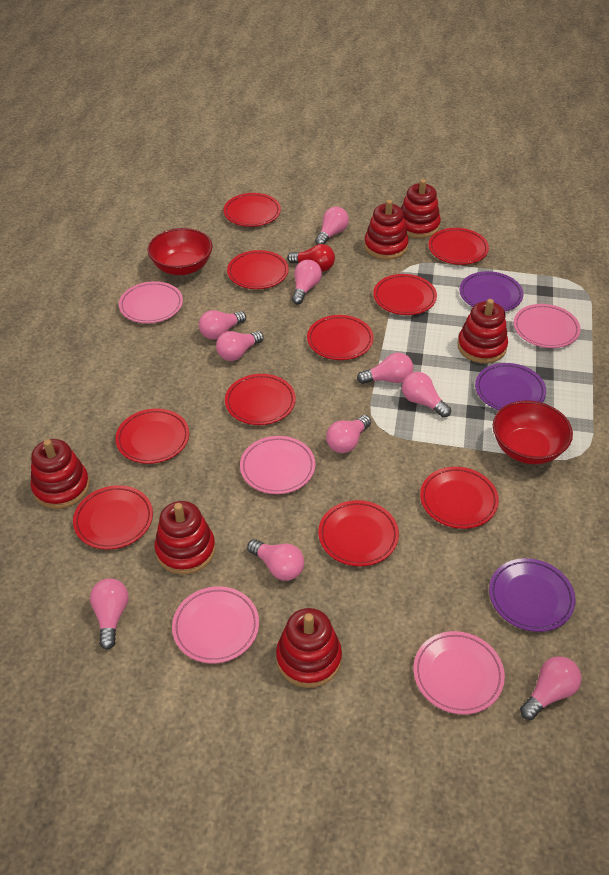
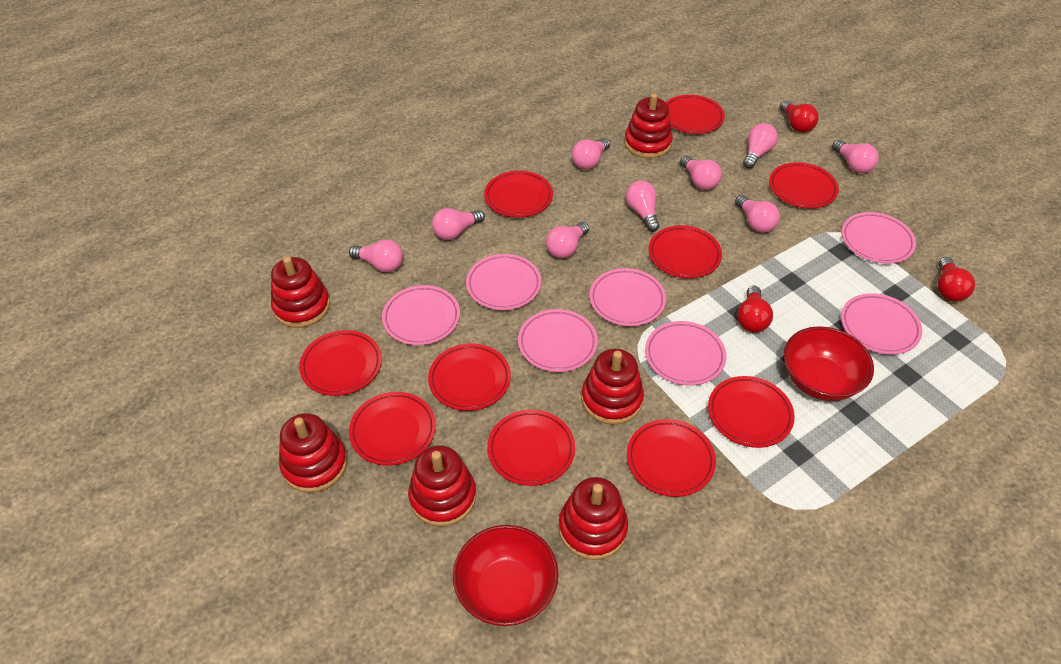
pink light bulb: [90,578,129,650] [199,310,246,340] [216,331,264,361] [247,539,304,581] [292,260,322,304] [315,207,349,245] [326,415,371,453] [357,353,413,384] [402,372,451,418] [520,656,581,720] = 10 -> [349,239,403,272] [432,208,485,240] [546,222,589,258] [572,138,610,169] [626,180,659,232] [680,156,722,190] [735,195,780,233] [743,123,778,169] [832,140,879,173] = 9
pink plate: [119,281,183,323] [172,586,259,663] [240,436,315,494] [413,631,505,715] [513,304,580,348] = 5 -> [382,285,460,345] [466,254,541,310] [518,309,598,372] [589,268,666,326] [645,321,726,386] [841,212,916,264] [841,293,922,355] = 7
purple plate: [459,271,523,311] [475,363,546,410] [489,558,576,632] = 3 -> none = 0
red light bulb: [287,244,335,271] = 1 -> [737,286,773,332] [779,101,819,133] [938,257,975,301] = 3

